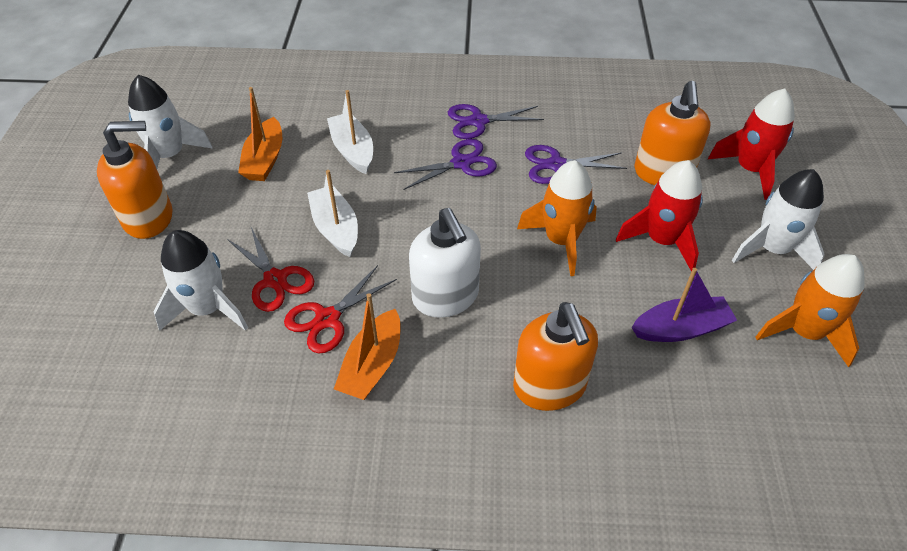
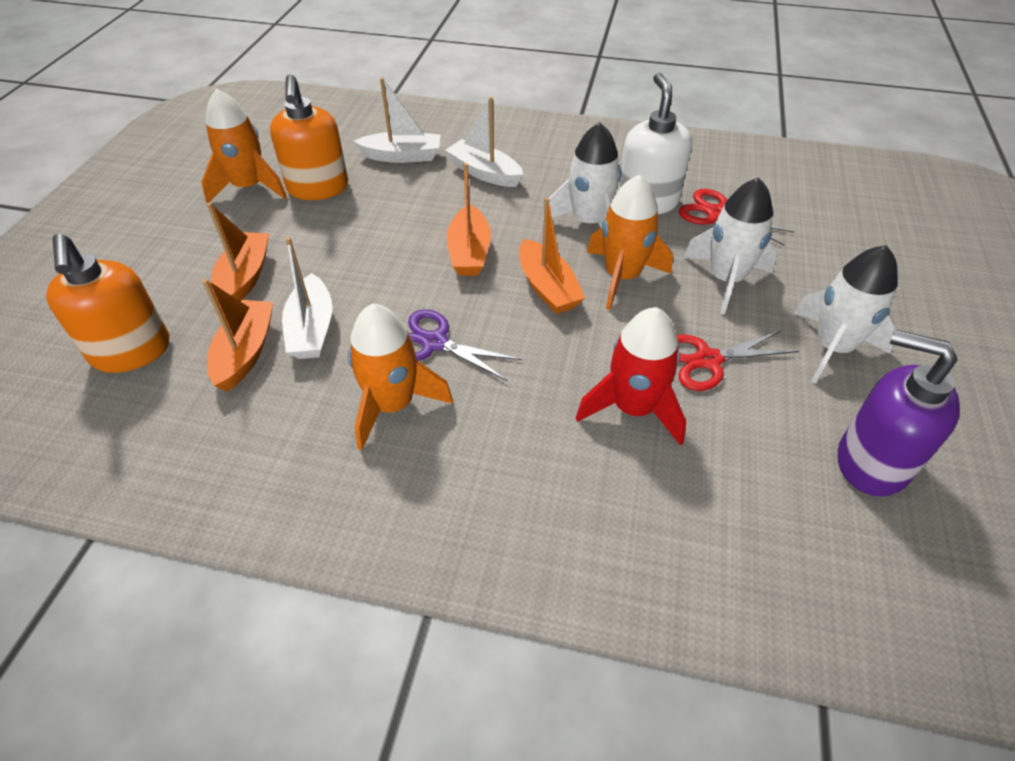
orange boat: [238,87,282,181] [334,293,400,400] = 2 -> [202,279,274,392] [207,202,269,302] [447,163,491,276] [520,197,585,314] = 4
orange rocket: [517,160,597,276] [755,254,865,367] = 2 -> [201,88,287,203] [348,304,453,450] [587,174,673,310] = 3
orange soap dispenser: [97,121,172,239] [513,302,598,411] [634,81,710,185] = 3 -> [46,234,169,373] [270,74,348,200] = 2
purple boat: [632,268,737,342] = 1 -> none = 0
purple scissors: [394,139,497,190] [448,104,544,139] [525,145,627,184] = 3 -> [408,309,522,381] = 1
purple soap dispenser: none = 0 -> [838,329,960,497] = 1
red rocket: [616,160,703,271] [708,88,795,200] = 2 -> [576,307,686,446] = 1
white boat: [307,170,358,257] [327,90,373,174] = 2 -> [282,237,333,359] [354,78,441,163] [445,97,524,187] = 3

